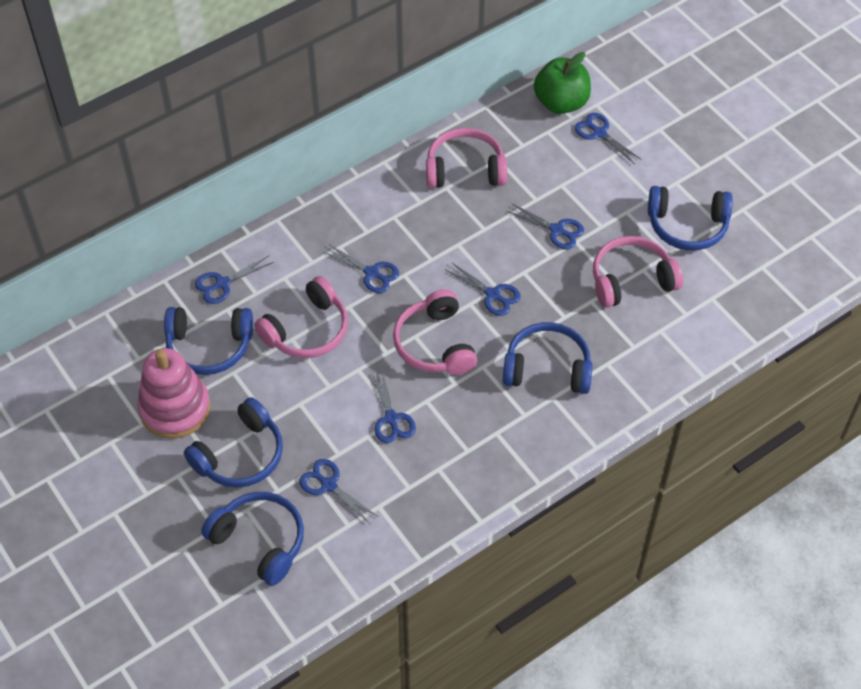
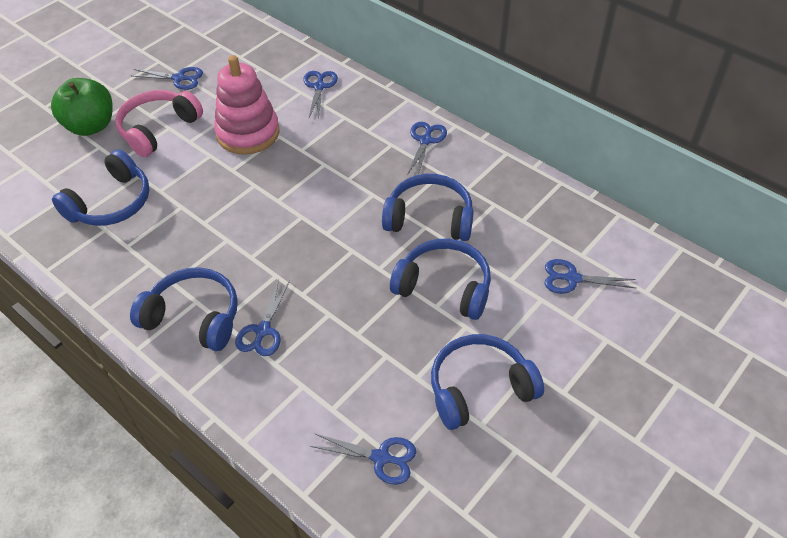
blue scissors: [195,256,274,304] [299,459,377,524] [323,244,399,293] [371,371,416,443] [446,262,521,316] [507,204,584,249] [575,113,642,164] = 7 -> [132,67,203,90] [235,280,290,356] [303,71,338,119] [310,433,416,485] [407,122,447,175] [545,259,637,294] = 6
pink headphones: [254,276,348,358] [393,289,477,375] [426,128,507,188] [593,236,683,308] = 4 -> [115,90,203,157] = 1

